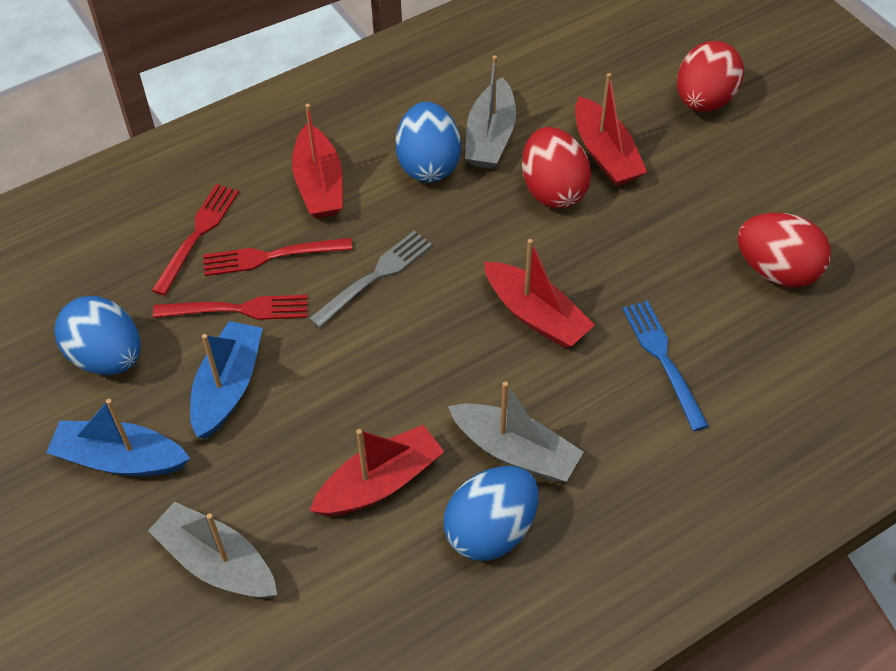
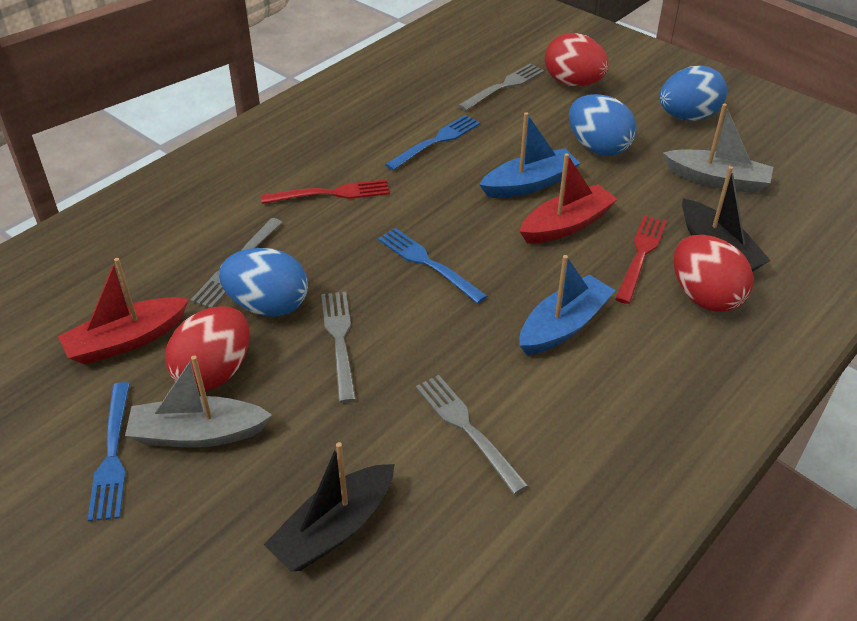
black boat: none = 0 -> [264,442,394,571] [682,166,771,272] = 2
blue fork: [623,301,709,431] = 1 -> [87,382,130,522] [378,228,487,304] [385,115,480,171] = 3
grey boat: [148,501,277,598] [448,381,584,482] [465,55,516,169] = 3 -> [125,356,272,448] [663,103,773,193] = 2
grey fork: [309,231,432,328] = 1 -> [190,218,283,308] [321,292,356,403] [416,375,528,495] [458,64,544,111] = 4
red boat: [292,104,343,218] [310,425,444,516] [484,239,595,348] [575,73,647,186] = 4 -> [58,258,189,365] [520,153,618,243] = 2
red fork: [151,184,239,296] [153,295,308,320] [203,238,353,276] = 3 -> [261,179,390,204] [615,215,667,304] = 2

